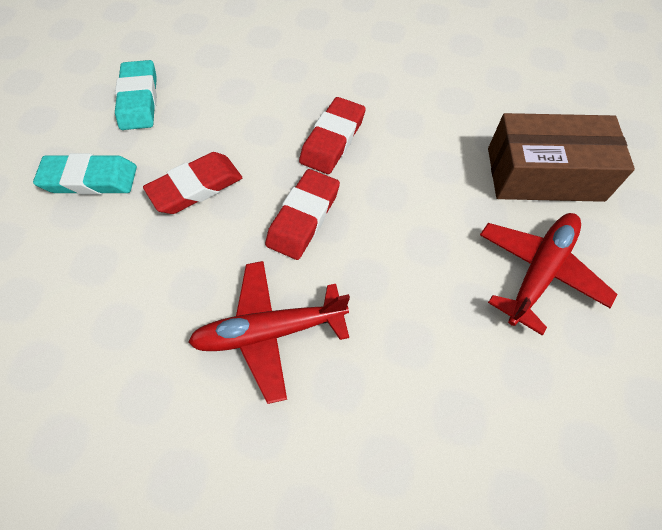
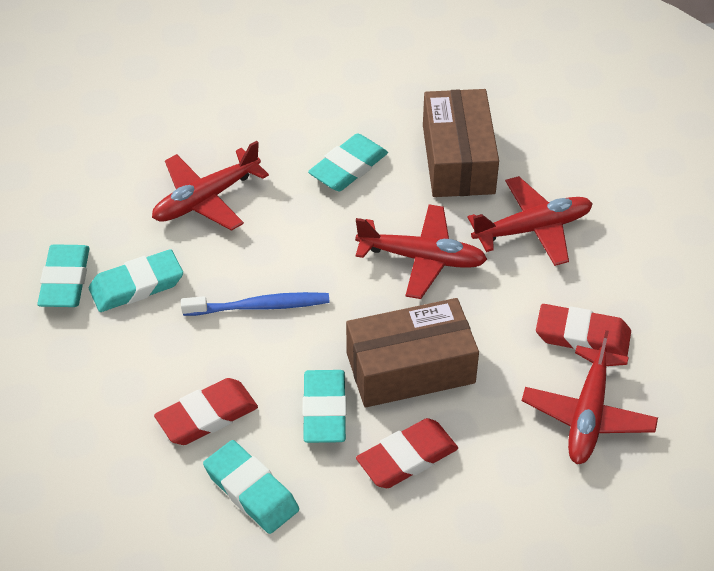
blue toothbrush: none = 0 -> [181,292,329,316] = 1
brown box: [488,113,635,202] = 1 -> [346,298,479,407] [423,89,499,197] = 2
red plane: [188,261,350,404] [480,213,617,335] = 2 -> [152,141,269,231] [355,204,487,299] [467,176,593,266] [522,330,658,464] = 4
turquoise eraser: [33,153,137,195] [115,60,157,130] = 2 -> [37,244,90,307] [89,249,183,312] [203,440,299,534] [303,370,346,443] [308,133,388,191] = 5

